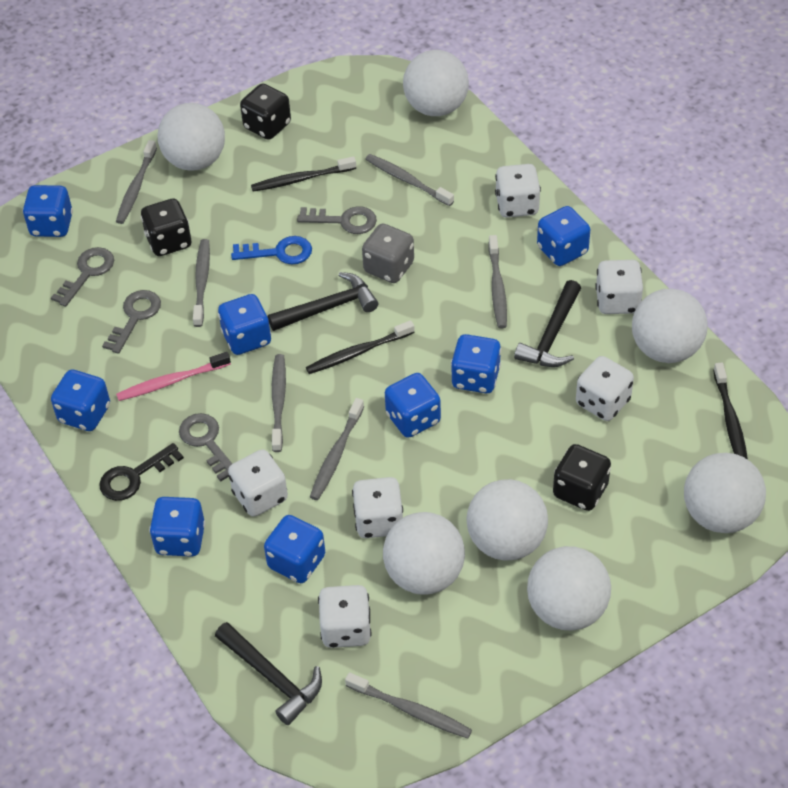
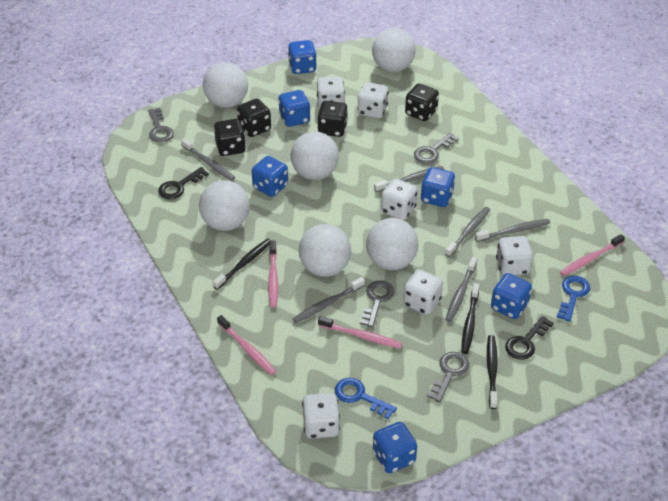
black dice: [141,199,191,256] [240,83,291,140] [553,444,611,511] = 3 -> [214,119,246,156] [237,99,271,137] [317,101,348,137] [405,83,439,121] = 4
black hammer: [215,622,322,725] [268,272,378,331] [514,280,581,367] = 3 -> none = 0
black key: [99,443,184,501] = 1 -> [158,167,209,200] [505,316,554,360] = 2
blue dice: [23,185,73,237] [51,370,110,431] [149,497,206,557] [218,294,271,355] [264,515,325,583] [385,373,441,438] [451,334,501,393] [537,206,590,266] = 8 -> [252,156,288,197] [278,90,310,127] [288,40,317,74] [373,422,417,473] [420,167,455,207] [491,273,532,319] = 6
blue key: [231,236,312,264] = 1 -> [335,378,397,419] [557,276,590,322] = 2
grey dice: [362,224,414,283] = 1 -> none = 0
grey toothbrush: [116,140,157,224] [193,239,210,327] [272,354,286,452] [310,398,364,500] [345,672,472,739] [365,154,454,206] [488,235,507,328] = 7 -> [181,138,235,181] [293,277,365,323] [374,166,444,192] [445,207,490,257] [445,257,477,322] [475,219,550,242] = 6
pink toothbrush: [116,352,231,401] = 1 -> [217,315,276,375] [268,240,278,308] [318,316,403,349] [560,234,625,276] = 4
white ball: [158,103,225,171] [383,512,465,595] [403,50,469,116] [467,479,548,560] [527,546,611,631] [632,288,708,363] [684,453,766,533] = 7 -> [199,180,250,231] [203,62,248,108] [291,131,339,180] [299,224,351,277] [366,218,418,270] [372,28,416,72] = 6

